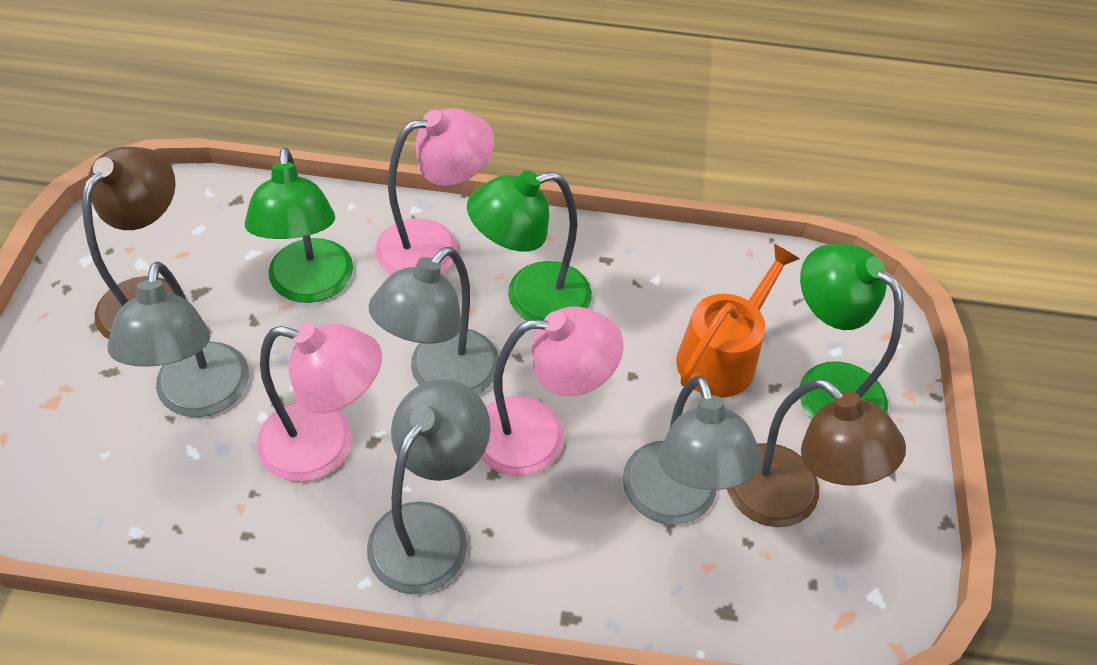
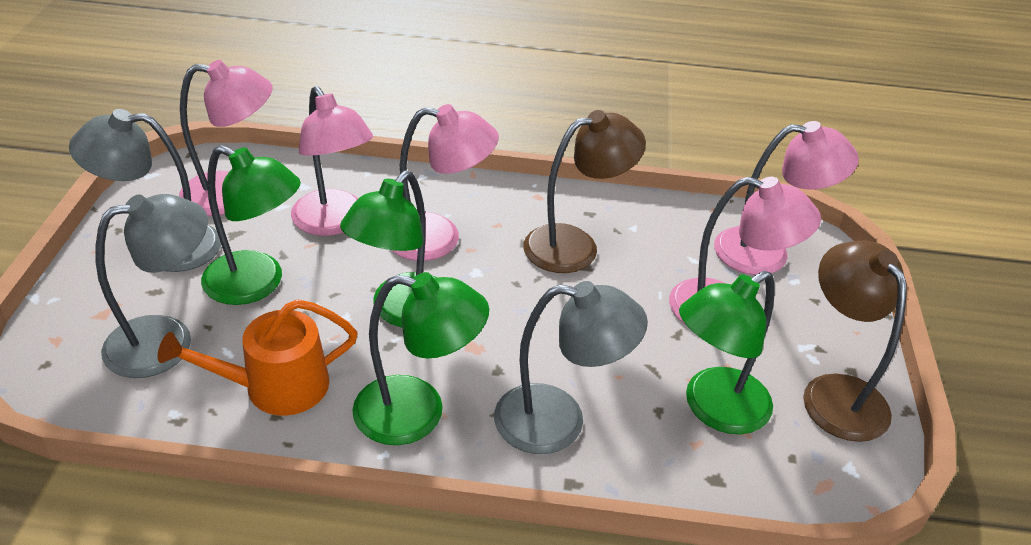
green lamp: [245,148,353,303] [467,170,592,321] [800,244,904,419] = 3 -> [201,145,301,305] [340,171,437,327] [352,272,489,445] [679,271,775,434] = 4
grey lamp: [107,261,249,417] [367,379,491,594] [368,247,499,395] [623,375,762,525] = 4 -> [69,109,221,272] [96,194,208,378] [494,281,648,454] = 3
pink lamp: [257,324,382,482] [375,108,494,275] [480,307,624,476] = 3 -> [179,60,273,216] [291,86,373,236] [391,104,499,261] [669,177,821,325] [714,121,859,275] = 5

